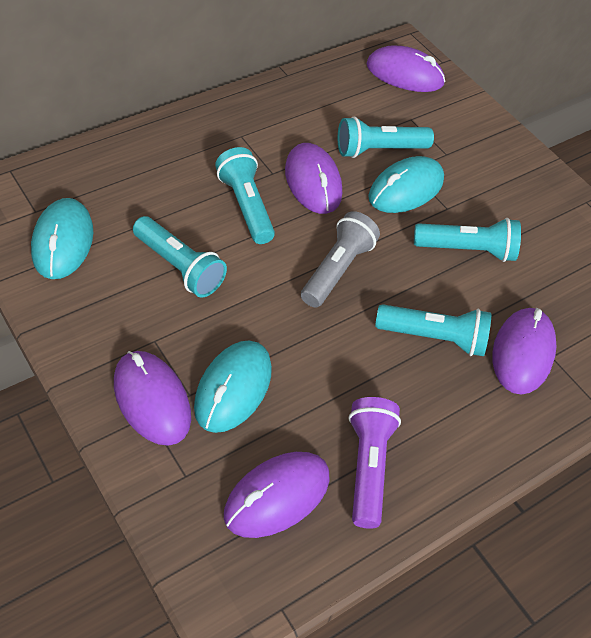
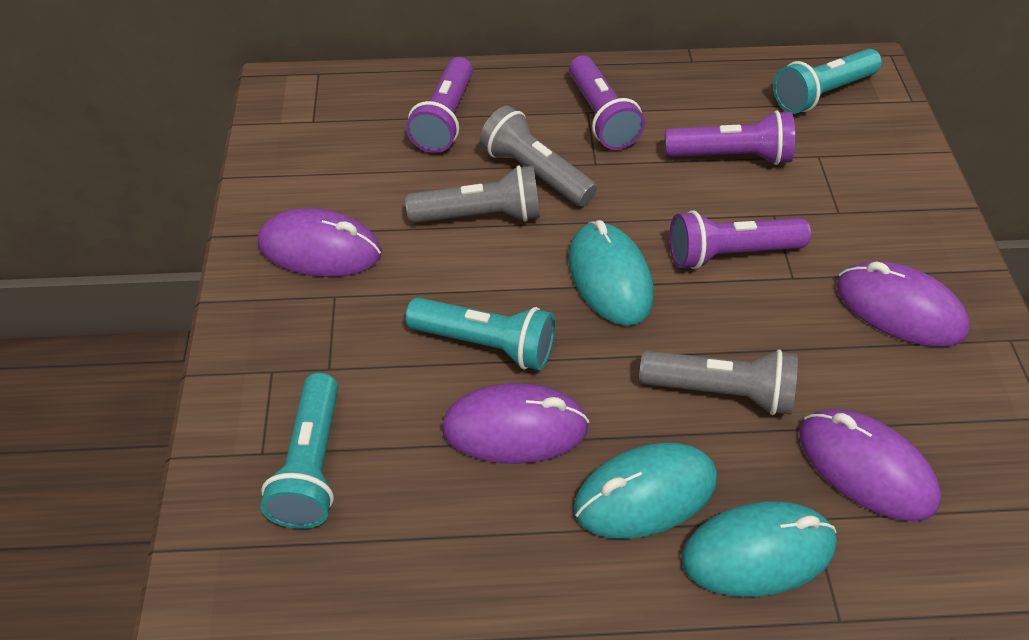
grey flashlight: [301,211,380,308] = 1 -> [405,165,540,223] [480,106,597,206] [639,349,798,415] = 3
purple flashlight: [349,397,401,529] = 1 -> [406,57,473,153] [569,55,645,150] [665,110,795,165] [669,210,811,269] = 4
purple mouse: [114,351,191,446] [224,452,330,538] [285,143,342,214] [366,45,445,92] [492,308,557,395] = 5 -> [258,208,382,277] [442,383,589,464] [799,409,941,522] [836,261,970,347] = 4
turquoise flashlight: [133,216,227,298] [215,147,275,244] [338,116,434,158] [375,304,491,356] [414,218,521,262] = 5 -> [260,373,338,529] [406,297,555,370] [773,49,882,114] = 3

